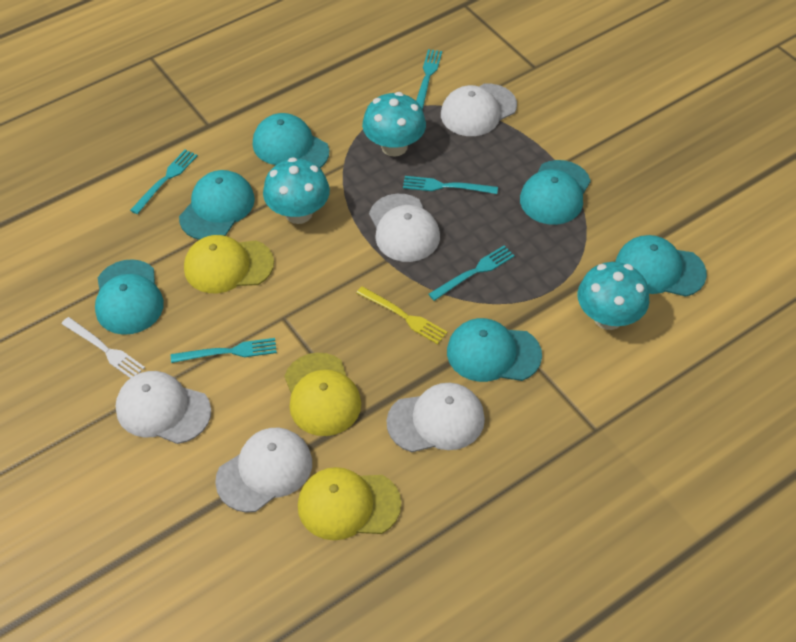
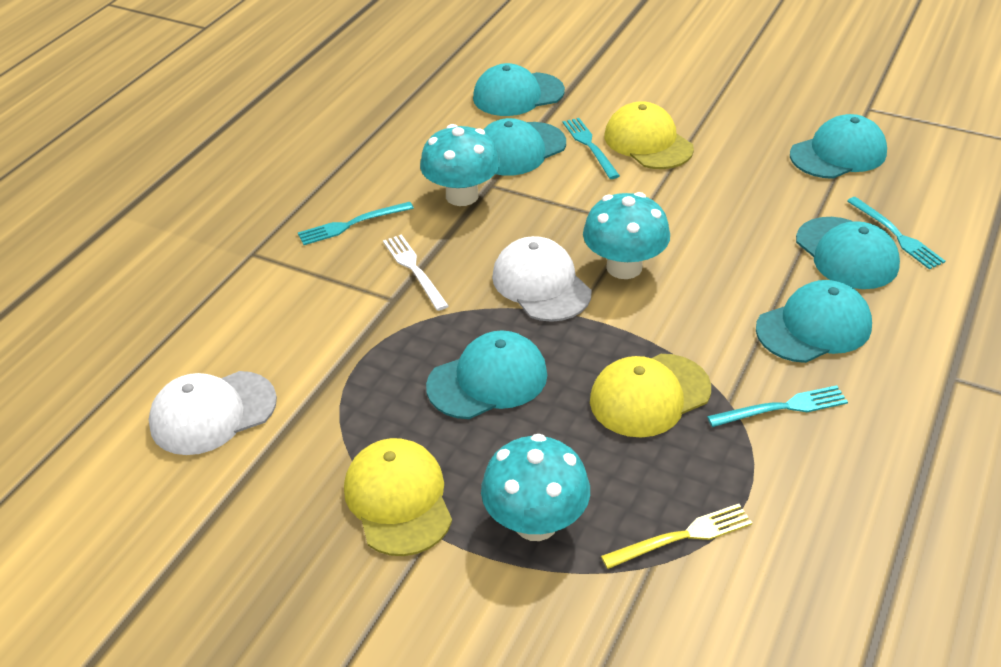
turquoise fork: [130,150,198,214] [171,338,277,363] [403,176,498,194] [416,49,442,110] [428,246,515,301] = 5 -> [298,202,414,245] [563,118,620,179] [707,385,848,427] [847,197,945,269] = 4
white cap: [115,371,211,444] [215,428,312,513] [369,194,440,262] [386,383,485,452] [441,84,517,136] = 5 -> [149,371,277,455] [492,236,592,322] = 2

